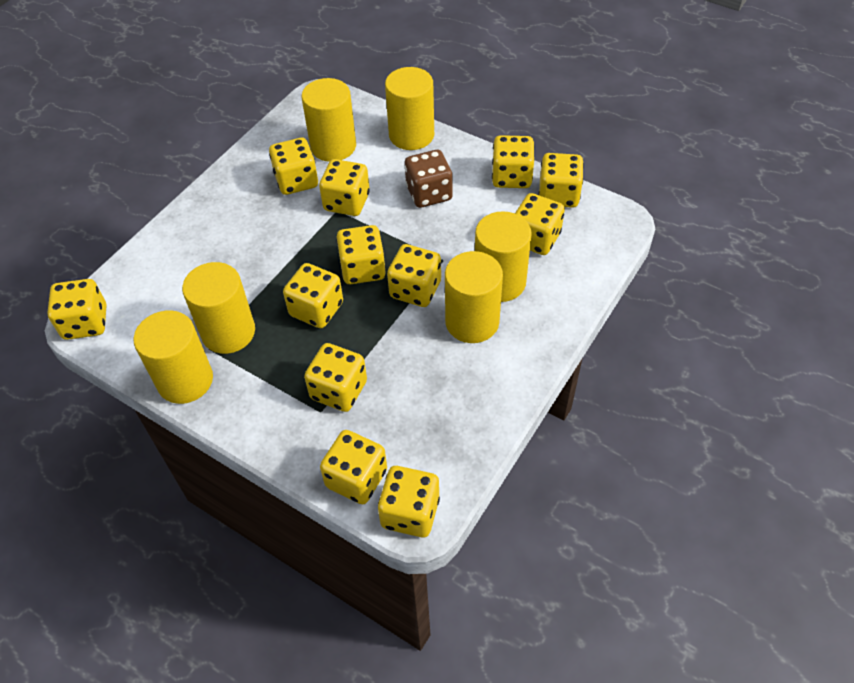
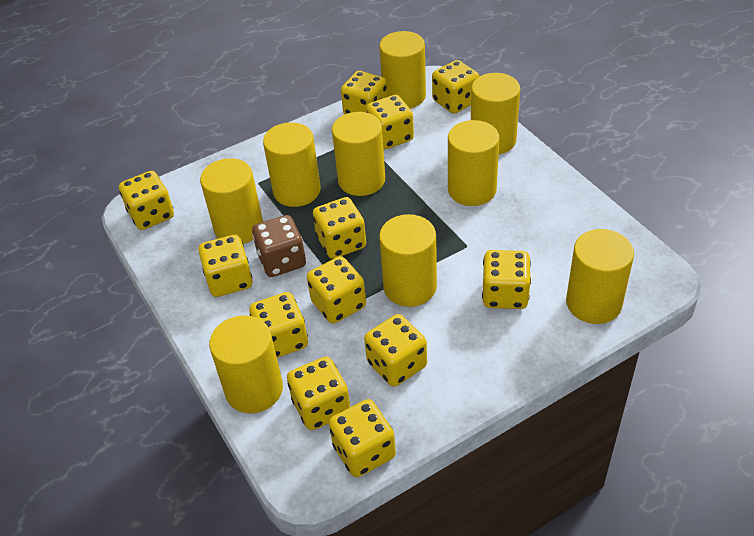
yellow cylinder: [134,310,213,404] [182,262,255,354] [301,78,356,162] [385,67,434,150] [445,251,503,343] [475,211,532,302] = 6 -> [200,158,263,244] [209,315,283,414] [263,122,321,207] [332,112,385,196] [379,31,426,108] [379,214,437,307] [448,120,499,206] [471,73,520,154] [566,229,634,324] = 9

